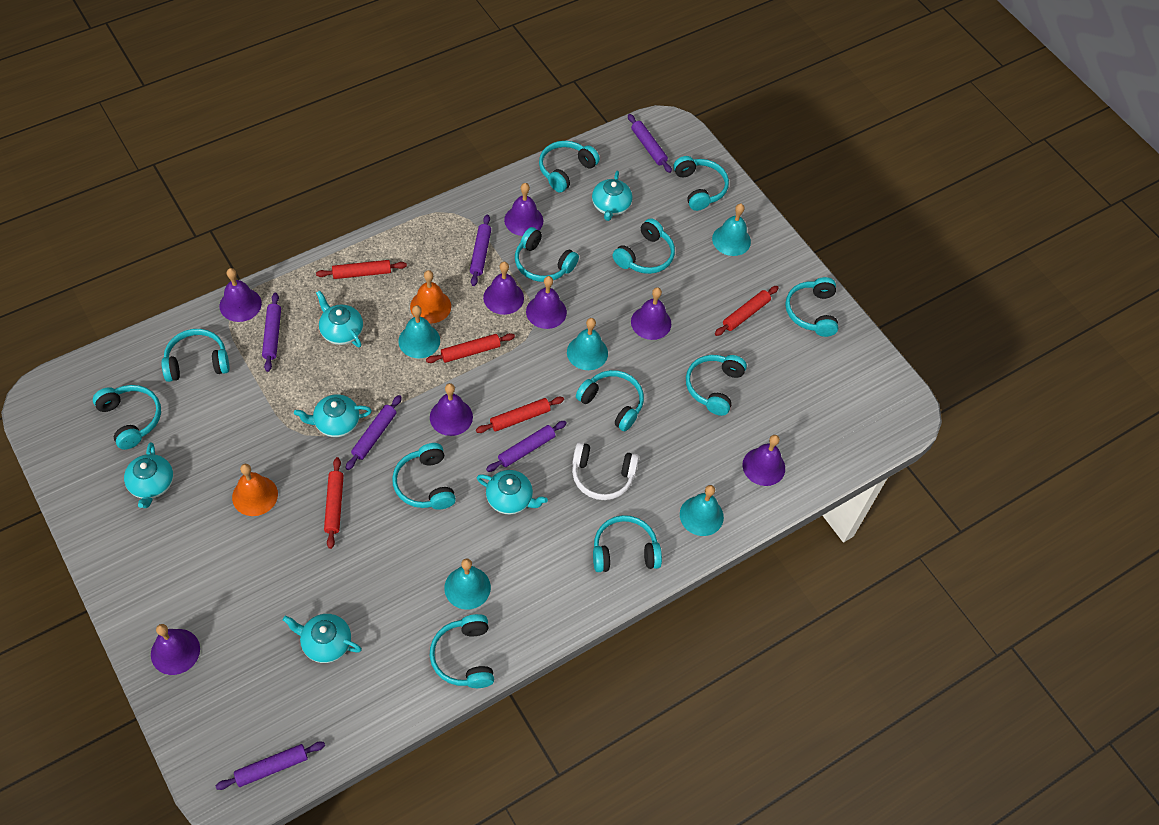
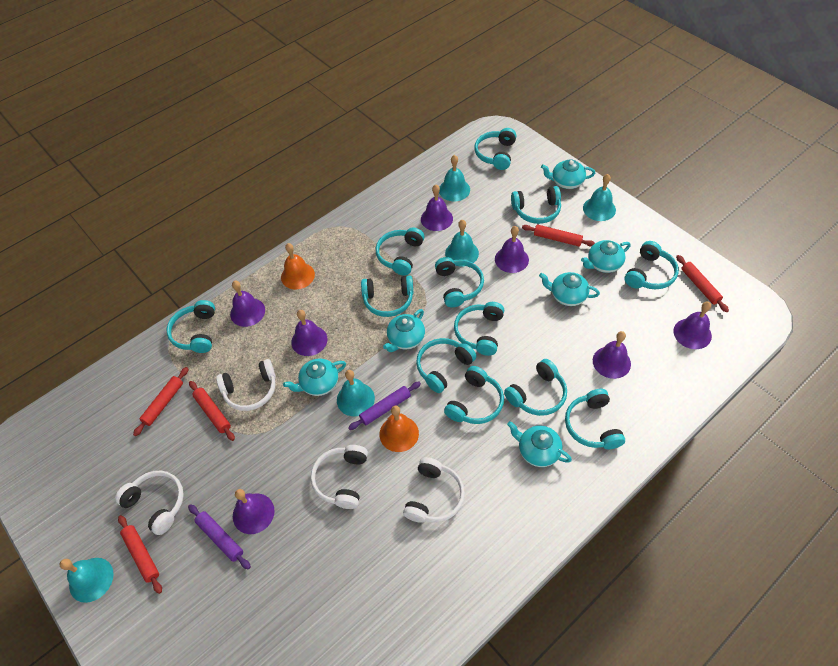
purple bell: [151,624,200,675] [220,268,262,322] [430,383,473,436] [483,262,524,315] [504,183,543,236] [526,276,567,329] [631,287,671,340] [742,435,785,486] = 8 -> [230,280,265,327] [233,489,275,534] [291,310,328,356] [421,185,453,231] [495,226,529,273] [593,331,631,379] [674,301,712,349] = 7
purple rolling pin: [216,742,325,790] [262,293,281,372] [346,395,402,470] [470,214,491,286] [486,421,567,472] [628,114,672,173] = 6 -> [188,504,251,570] [348,382,421,430] = 2
white headphones: [572,442,639,500] = 1 -> [115,470,184,535] [216,359,276,411] [311,445,368,509] [403,457,465,523] = 4

